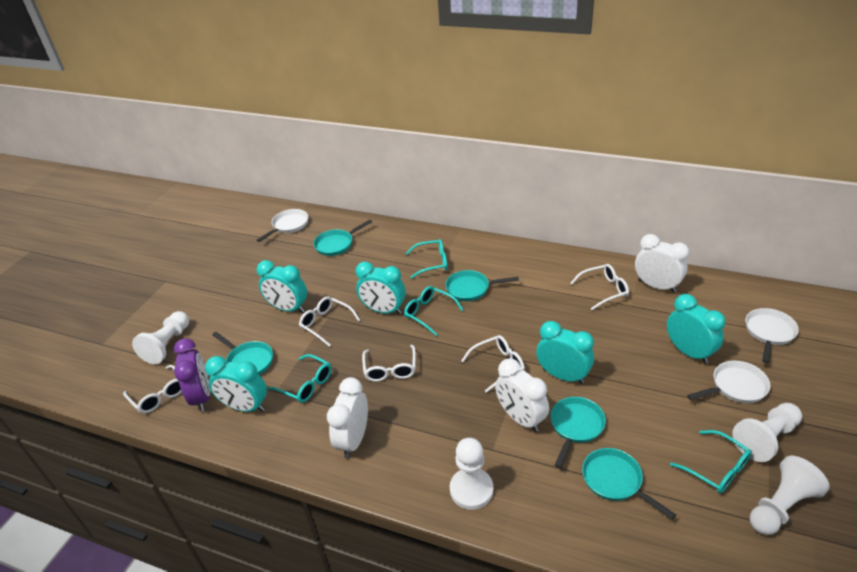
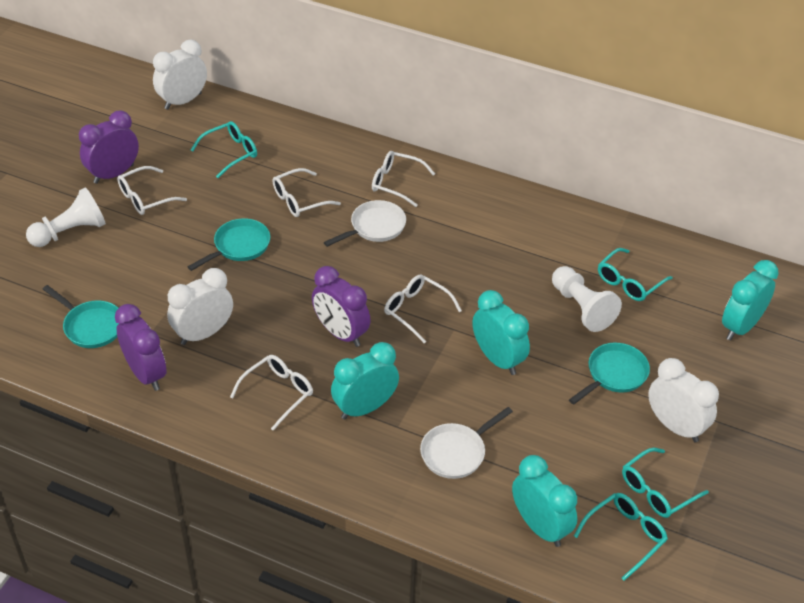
purple clock: [174,338,210,412] = 1 -> [79,111,139,184] [115,304,167,391] [312,266,371,347] = 3
turquoise clock: [205,356,267,412] [257,260,307,313] [356,261,406,314] [536,321,594,384] [667,294,725,364] = 5 -> [331,342,399,420] [473,290,530,375] [512,455,577,547] [722,260,779,341] = 4
turquoise pan: [212,332,273,375] [313,220,372,256] [445,270,519,301] [550,397,606,468] [582,448,676,519] = 5 -> [43,285,119,348] [188,218,270,271] [569,343,650,405] = 3
white pan: [257,209,308,242] [687,361,771,403] [745,308,799,363] = 3 -> [324,200,406,247] [420,407,513,479] = 2
white pawn: [132,311,189,364] [450,438,493,510] [732,403,802,462] [750,456,830,535] = 4 -> [26,187,106,247] [552,266,622,332] = 2

